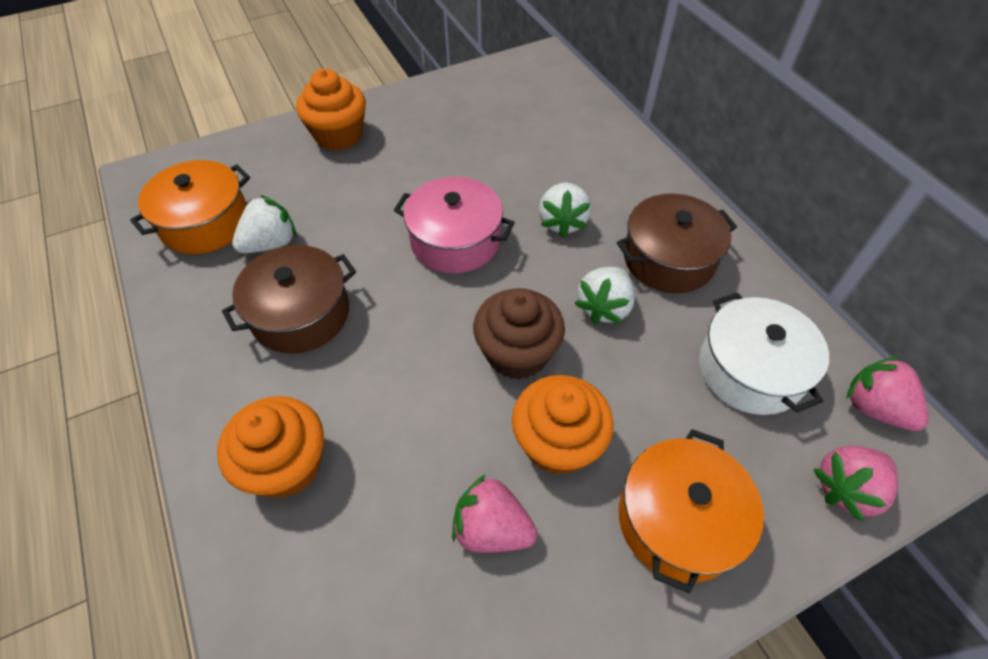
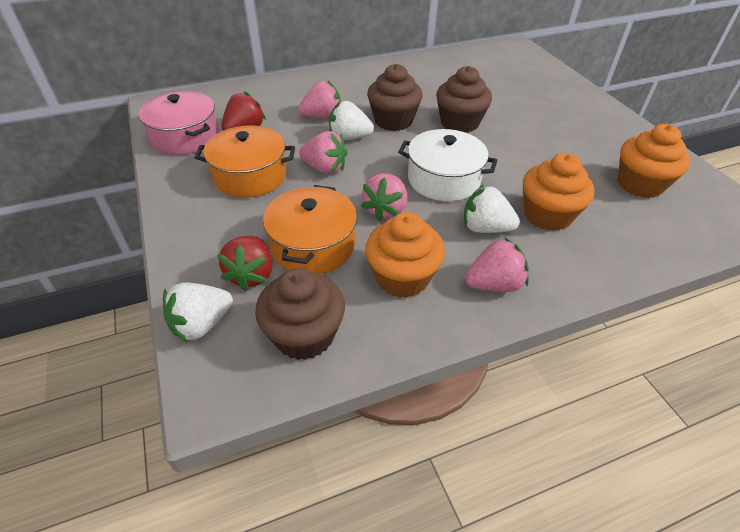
brown cupcake: [473,288,565,380] = 1 -> [255,268,345,360] [367,64,423,131] [436,66,492,133] = 3
brown pot: [222,245,356,354] [617,193,737,293] = 2 -> none = 0
pink strawberry: [452,474,537,552] [813,446,898,522] [846,356,929,431] = 3 -> [298,81,341,119] [299,131,348,174] [361,173,407,221] [465,237,529,292] = 4
red strawberry: none = 0 -> [217,236,273,291] [222,91,266,131] = 2

